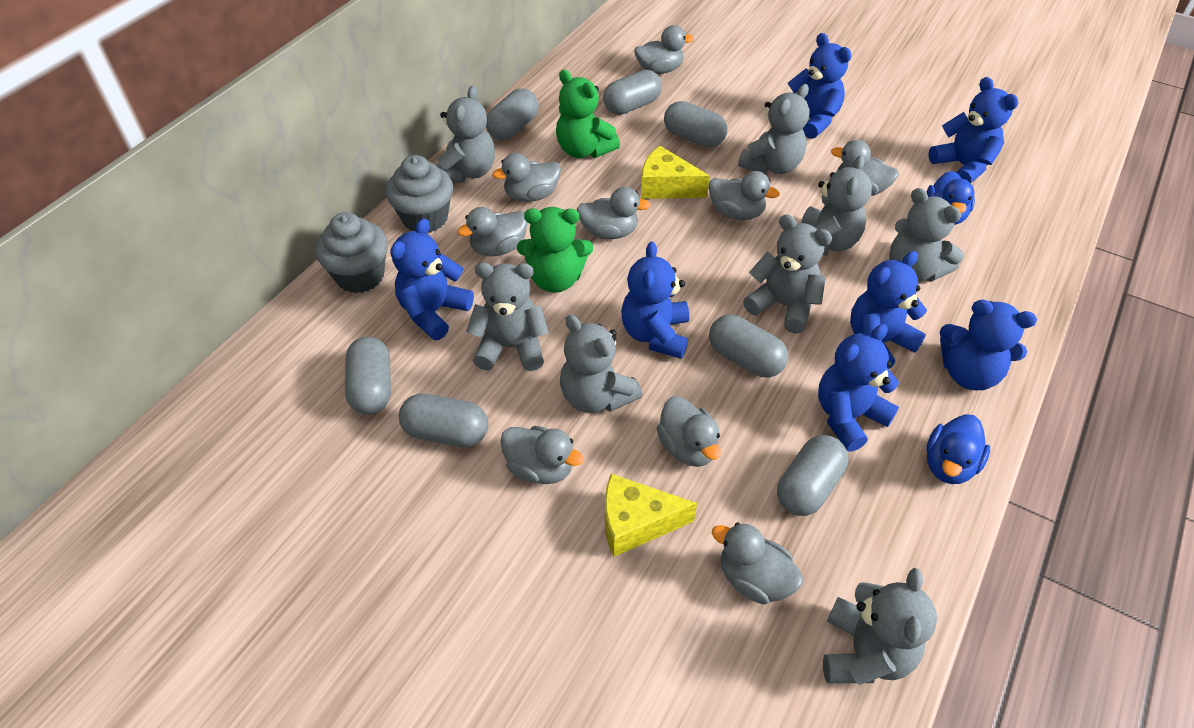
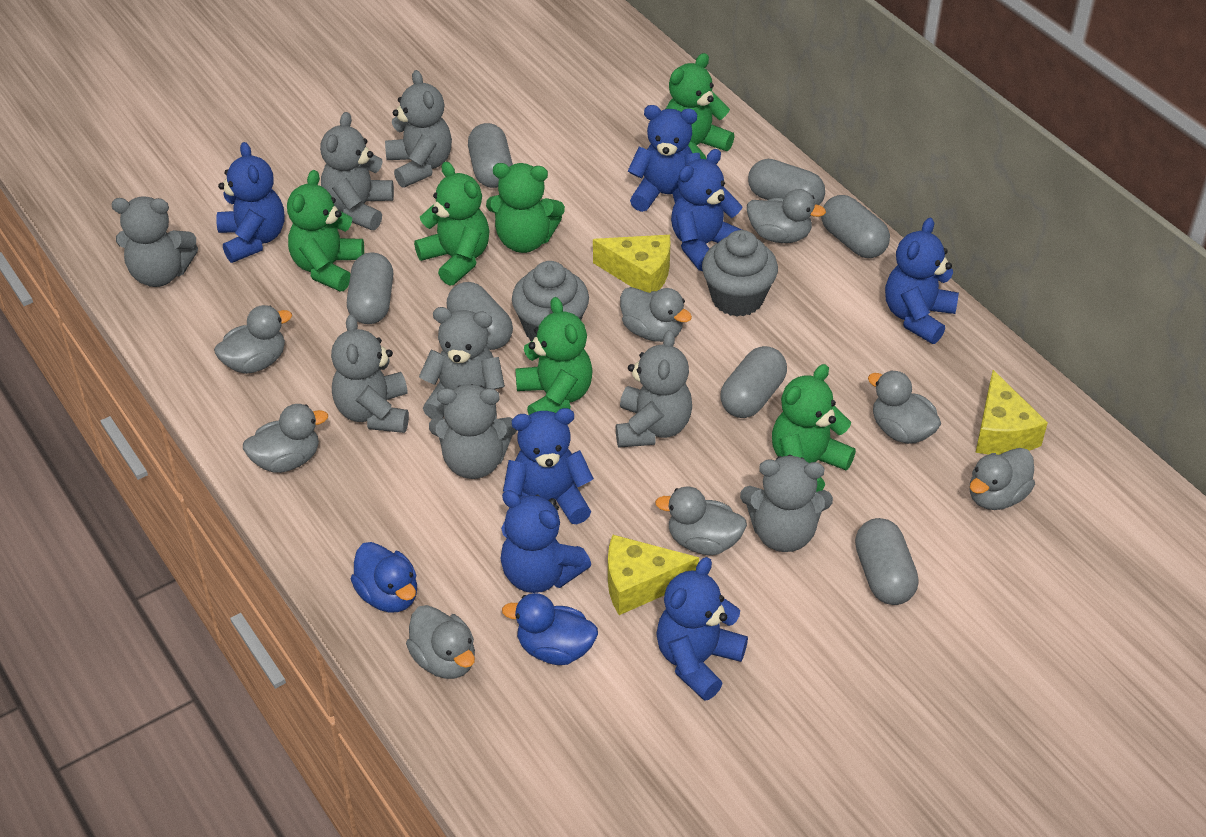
green teddy bear: [517,207,593,293] [556,70,620,158] = 2 -> [287,170,364,291] [414,161,490,286] [486,163,565,253] [515,297,593,415] [666,53,735,160] [772,364,856,492] = 6
grey duck: [457,207,528,256] [492,153,561,202] [500,426,584,484] [577,187,651,239] [634,25,694,74] [657,396,721,467] [709,171,780,220] [712,522,803,605] [831,140,899,196] = 9 -> [214,305,292,374] [243,404,328,473] [406,605,475,679] [620,287,692,342] [655,486,747,555] [747,189,826,243] [868,370,941,444] [969,448,1035,510] = 8
yellow cheese: [605,474,697,557] [641,146,710,199] = 2 -> [593,235,671,293] [608,535,699,615] [975,370,1048,455] = 3

